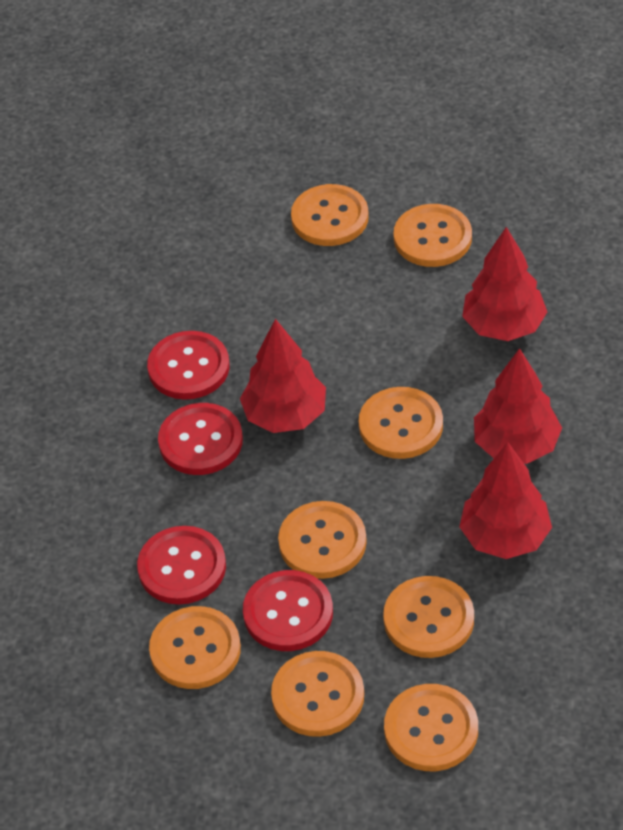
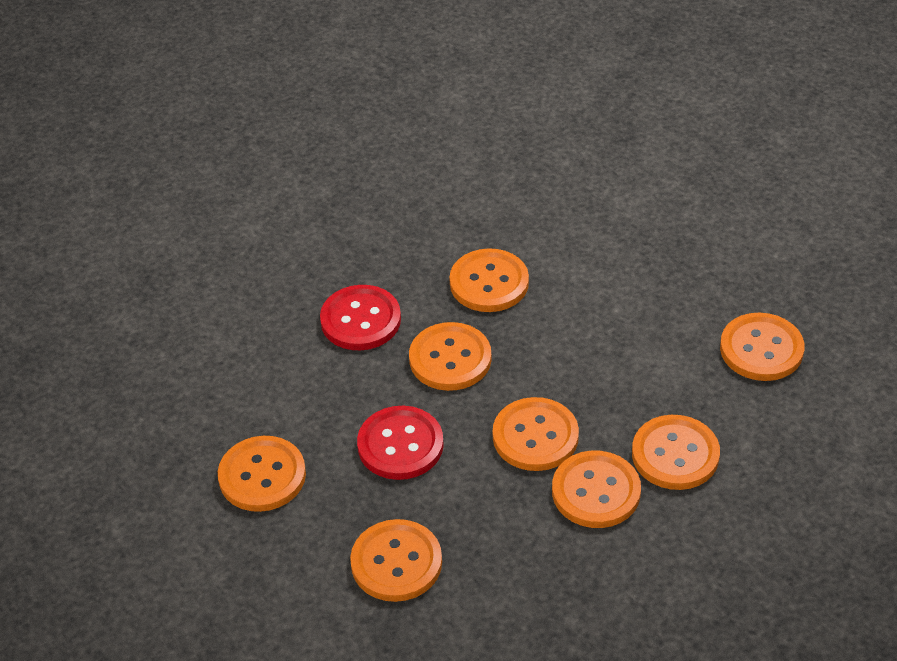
red button: [137,526,226,604] [147,331,230,400] [158,403,243,475] [243,570,333,651] = 4 -> [320,285,401,350] [357,406,444,480] = 2
red tree: [240,319,326,433] [459,442,552,559] [462,227,547,341] [474,348,562,464] = 4 -> none = 0

